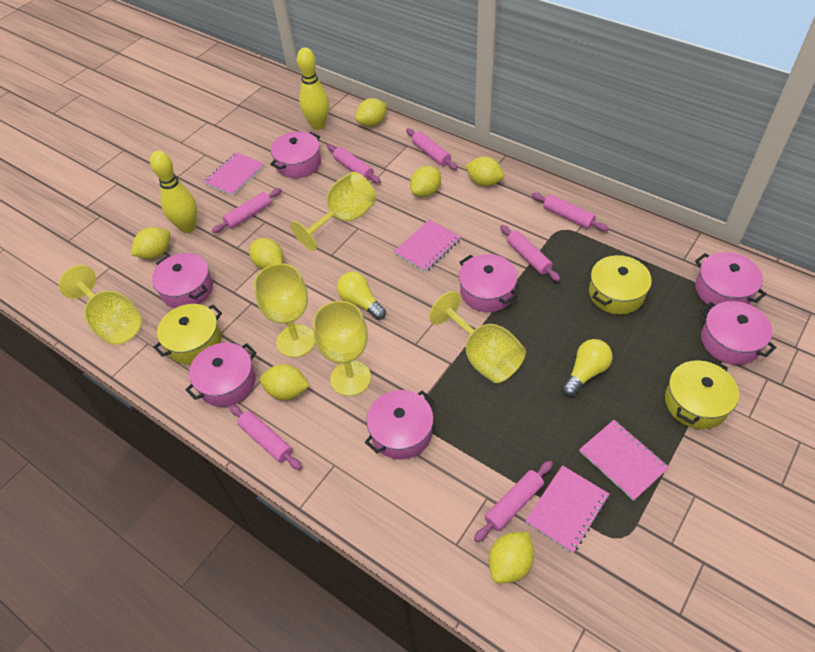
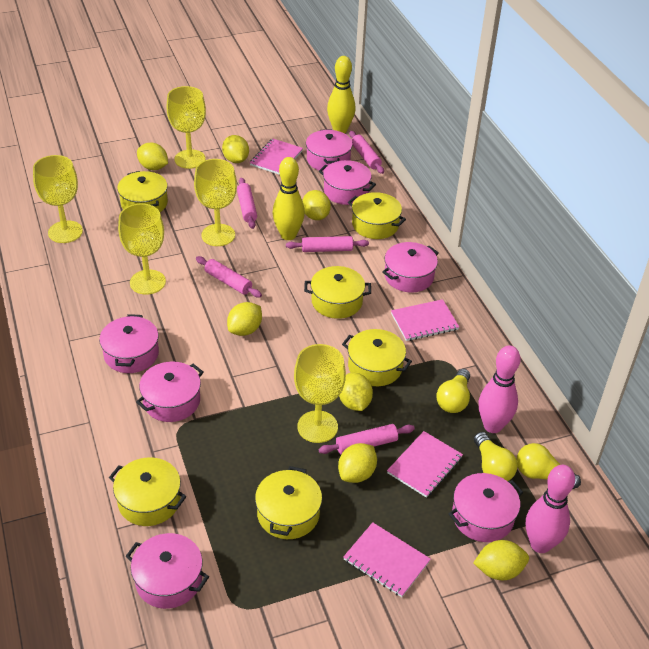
pink bowling pin: none = 0 -> [479,345,521,433] [526,465,575,553] = 2
pink rolling pin: [212,188,282,233] [229,405,302,470] [327,144,381,184] [406,128,458,170] [474,461,553,542] [500,225,560,282] [532,193,609,231] = 7 -> [196,256,262,298] [237,178,257,229] [286,236,369,252] [319,424,415,454] [349,131,384,174] = 5
yellow light bulb: [337,272,386,320] [562,339,613,396] = 2 -> [436,369,470,413] [474,432,518,481] [517,443,581,489] = 3
yellow pot: [153,304,222,364] [589,255,652,314] [665,359,739,429] = 3 -> [109,458,187,526] [117,171,168,212] [255,466,322,539] [304,266,371,319] [342,329,412,386] [348,192,406,239] = 6

